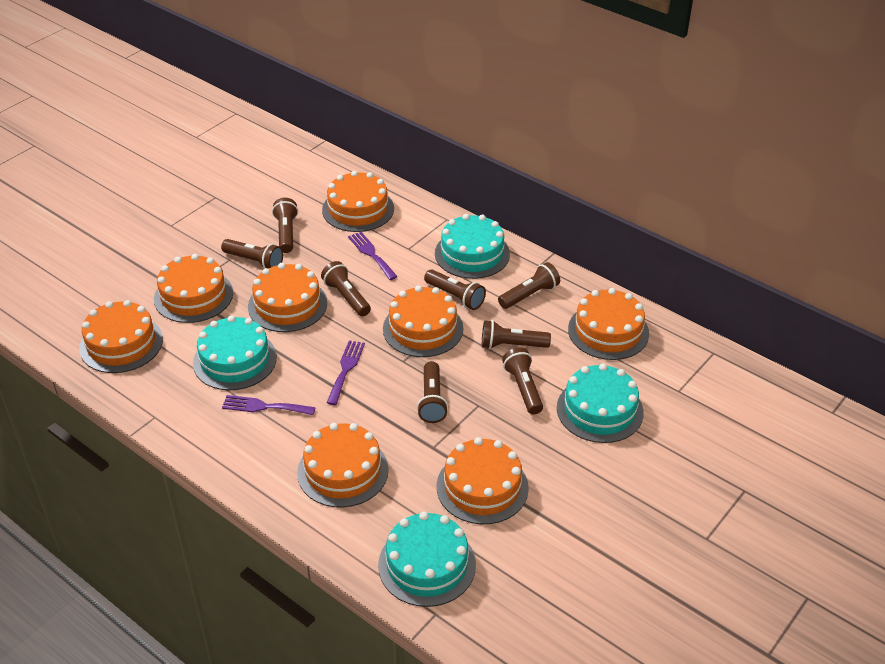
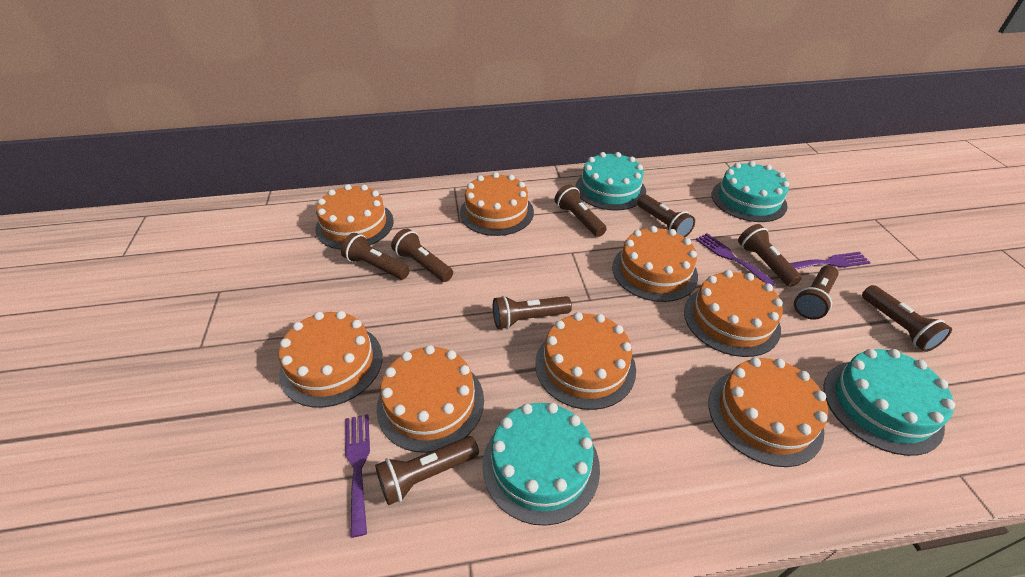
brown flashlight: [221,239,283,269] [272,198,298,253] [321,261,371,317] [417,361,448,423] [424,269,486,310] [482,320,551,349] [498,262,560,309] [502,347,543,414] = 8 -> [341,233,410,279] [375,436,479,506] [391,229,453,282] [493,296,572,329] [555,184,607,237] [637,194,695,237] [738,224,802,287] [794,265,838,320] [862,285,952,352] = 9

